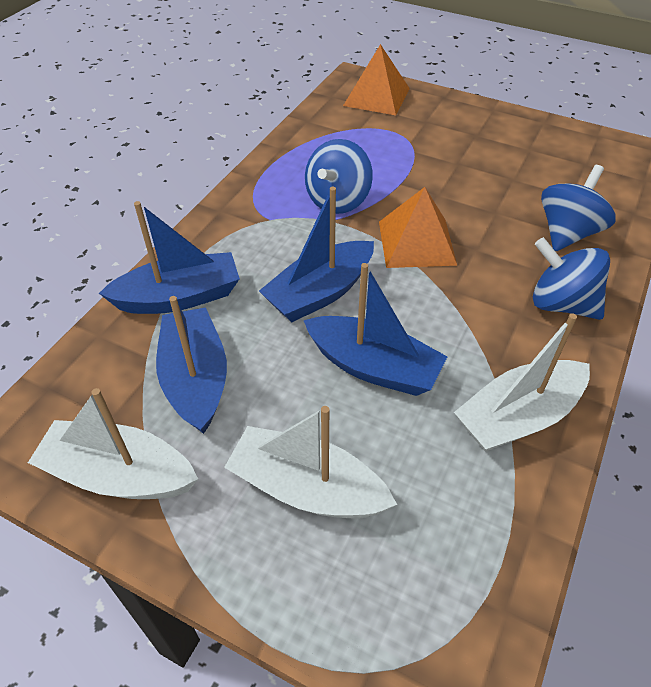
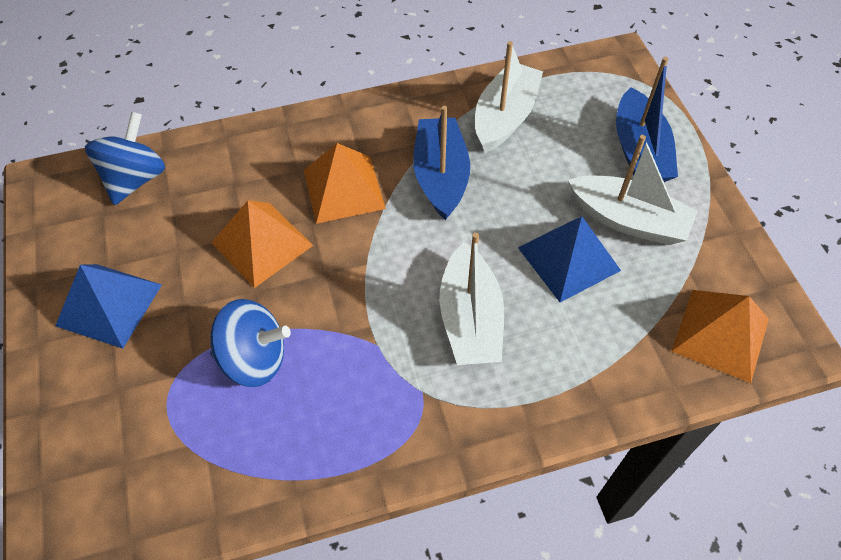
blue boat: [99,201,240,314] [156,296,227,434] [259,187,374,322] [303,263,447,396] = 4 -> [413,106,470,220] [616,57,678,182] = 2
blue pyramid: none = 0 -> [55,264,162,349] [518,216,621,302] = 2
blue spinning top: [305,139,373,214] [533,237,610,320] [541,165,616,251] = 3 -> [85,111,165,205] [210,299,291,387] = 2
orange pyramid: [343,44,410,115] [379,187,457,268] = 2 -> [211,200,313,288] [304,143,386,224] [671,290,769,383] = 3

